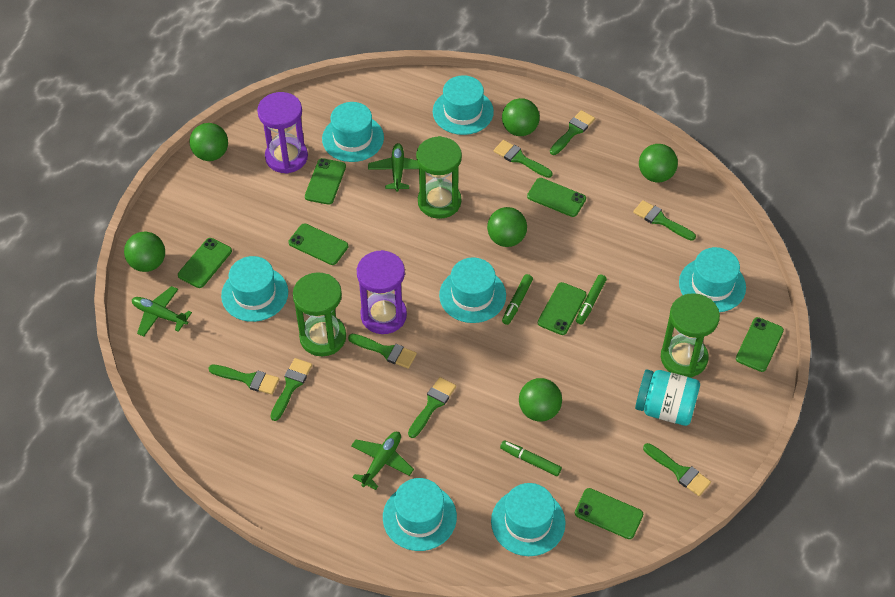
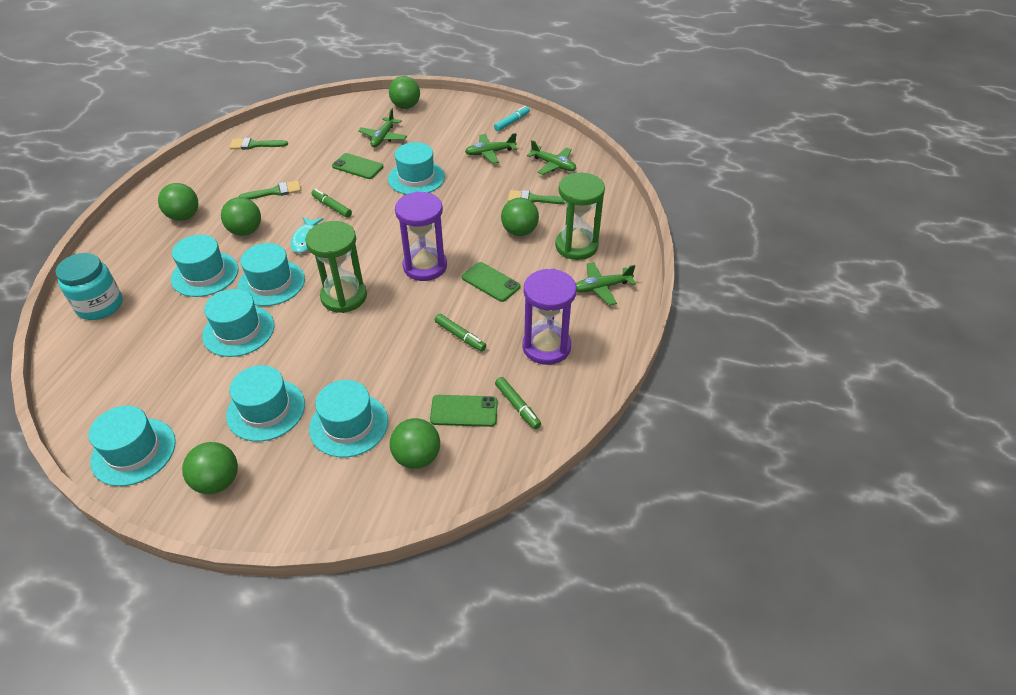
green brush: [208,365,279,395] [270,358,312,421] [348,334,417,369] [408,377,456,438] [494,140,553,178] [550,110,595,155] [633,200,696,241] [643,443,711,496] = 8 -> [230,138,288,150] [238,180,301,200] [508,190,565,204] = 3
green hourglass: [293,272,346,356] [416,136,462,219] [661,293,720,378] = 3 -> [305,221,367,313] [555,173,605,260] = 2
green phone: [178,238,232,288] [288,223,348,265] [305,158,346,205] [527,178,586,217] [538,282,587,335] [575,488,643,539] [736,317,784,372] = 7 -> [332,153,384,179] [430,395,498,427] [462,262,520,302] = 3
green plane: [132,286,192,337] [351,432,414,490] [368,143,419,192] = 3 -> [358,108,407,147] [465,133,517,164] [527,140,576,175] [576,262,636,305] = 4
turquoise fish: none = 0 -> [291,217,323,253] = 1
turquoise marker: none = 0 -> [494,106,530,131] = 1

